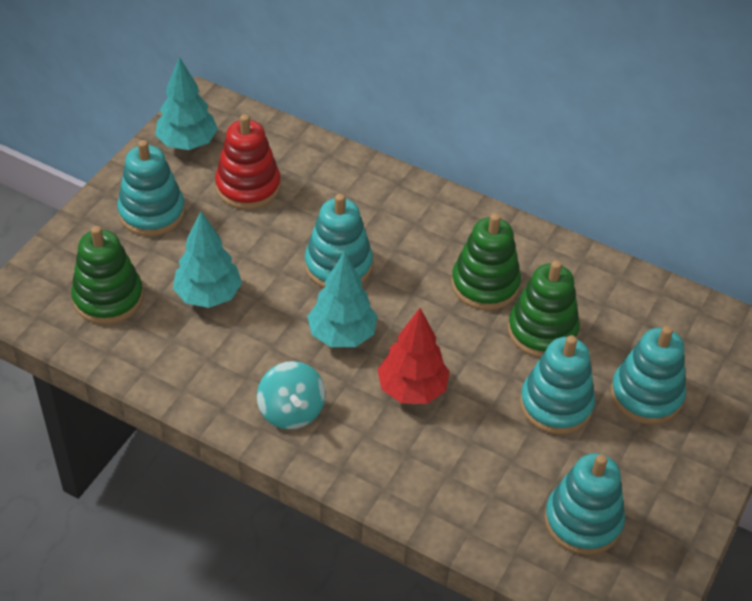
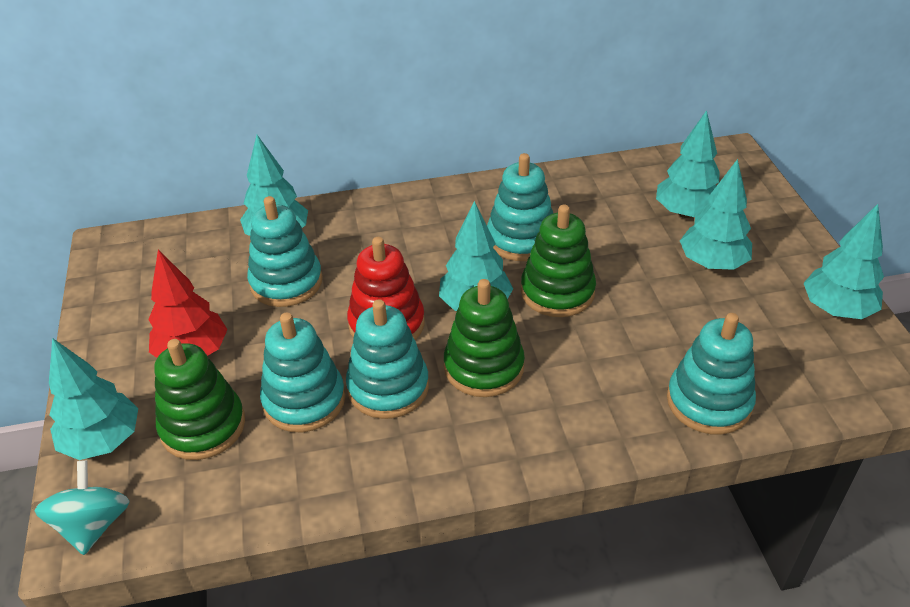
turquoise tree: [155,57,218,150] [173,211,242,308] [307,251,377,347] = 3 -> [49,338,138,460] [240,135,308,236] [439,201,513,311] [656,110,720,218] [680,159,752,270] [804,204,884,319] = 6

